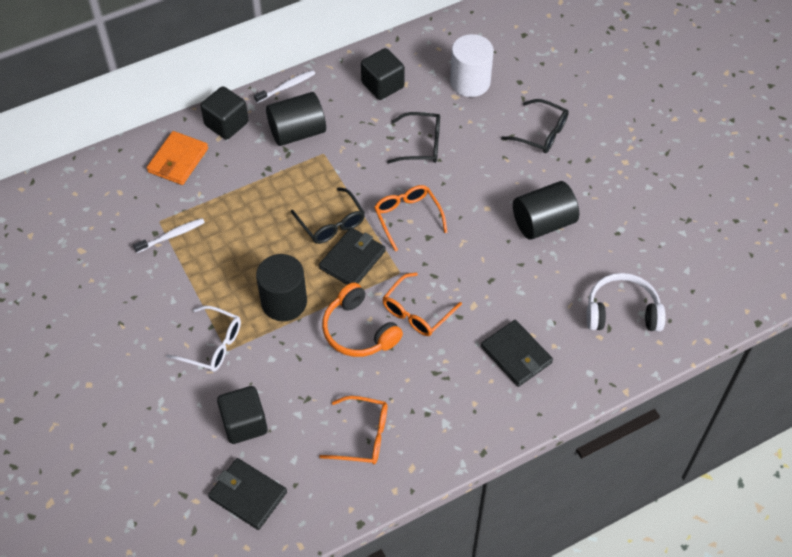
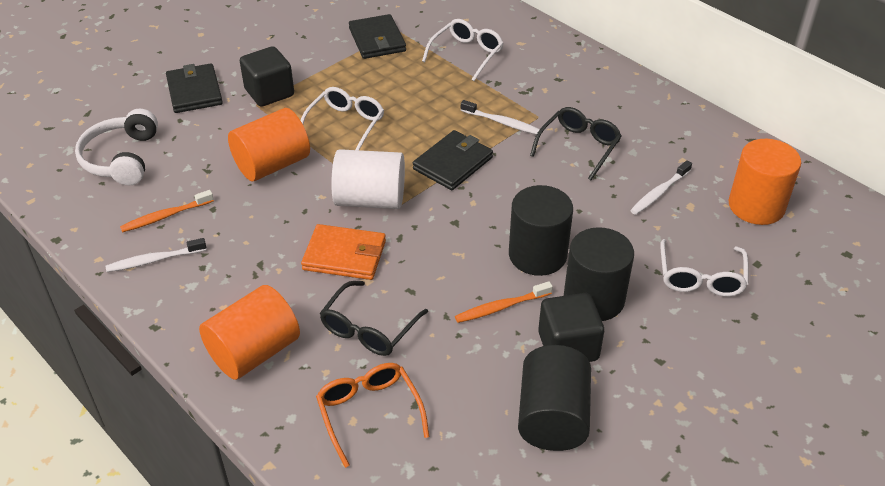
black cube: [200,86,249,140] [217,386,267,444] [361,48,405,100] = 3 -> [240,46,294,106] [538,293,604,362] = 2
black glasses: [291,187,365,244] [387,112,440,163] [501,99,569,153] = 3 -> [320,281,428,356] [530,107,621,180] = 2
orange cylinder: none = 0 -> [199,285,300,380] [228,108,310,181] [729,139,801,225] = 3
orange glasses: [319,396,387,464] [374,185,447,251] [382,272,462,336] = 3 -> [316,363,429,468] = 1
orange headphones: [322,282,403,357] = 1 -> none = 0
orange toothbrush: none = 0 -> [120,190,214,232] [455,281,553,323] = 2
white glasses: [166,306,241,372] = 1 -> [300,87,384,150] [422,19,504,81] [660,239,749,297] = 3
white toothbrush: [133,218,205,253] [254,70,315,103] = 2 -> [105,238,206,272] [461,100,540,135] [630,160,692,215] = 3

